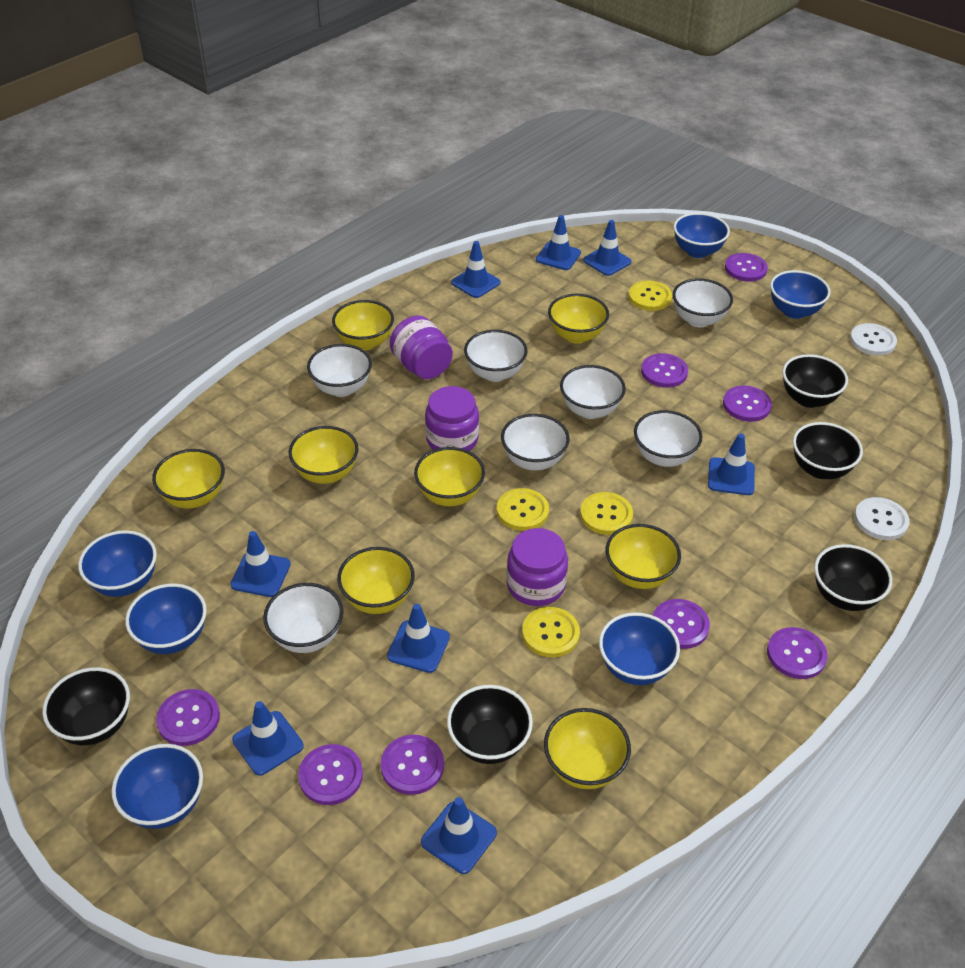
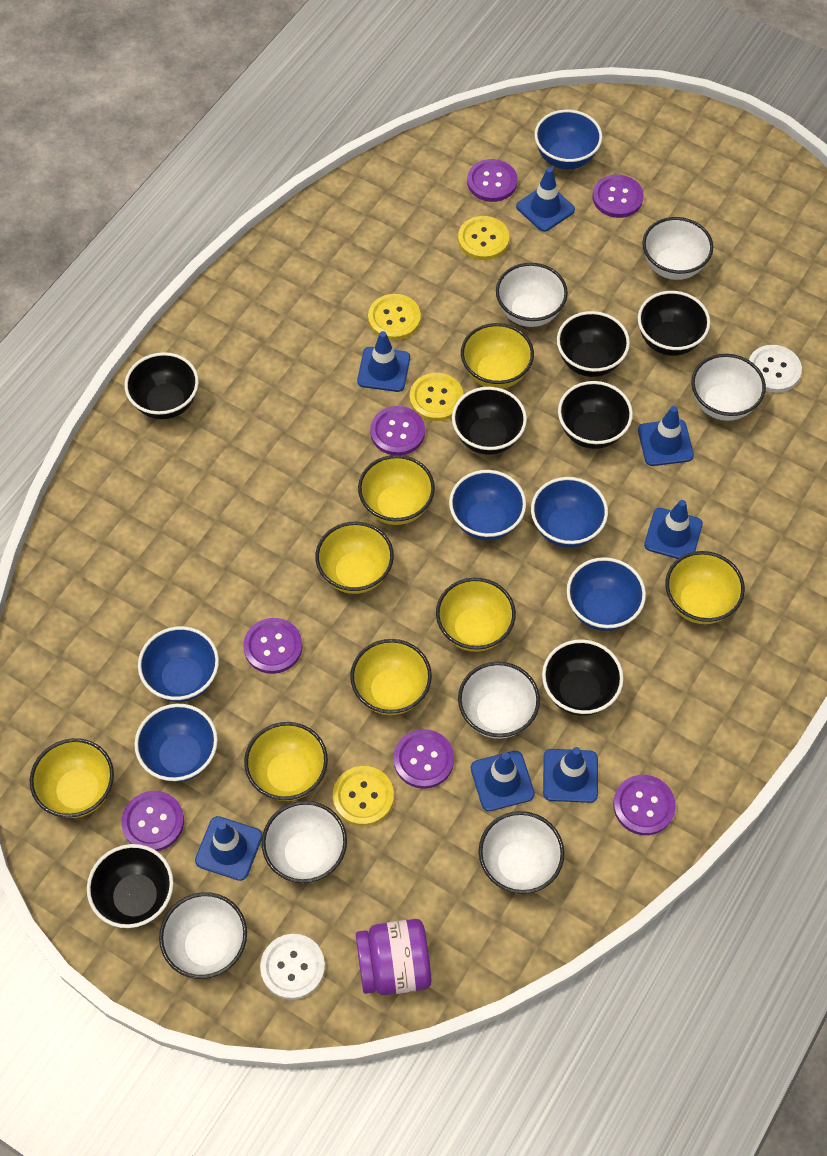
black bowl: [42,667,130,745] [447,685,533,764] [782,354,848,408] [793,422,863,479] [814,544,892,611] = 5 -> [87,844,174,928] [125,352,199,419] [452,387,527,455] [542,639,624,716] [557,311,630,377] [558,381,633,449] [638,291,710,356] = 7
blue traffic cone: [230,531,291,597] [232,701,304,776] [387,604,450,673] [421,797,497,874] [451,241,501,298] [536,215,581,270] [583,220,632,276] [708,433,755,495] = 8 -> [195,816,262,881] [357,331,410,392] [471,751,535,811] [516,167,575,232] [543,747,598,803] [638,406,694,466] [644,500,703,559] = 7
purple button: [156,689,220,746] [298,744,363,805] [381,735,444,795] [641,353,688,388] [653,599,710,649] [723,386,772,422] [725,253,768,282] [767,627,827,679] = 8 -> [121,791,184,851] [243,618,303,674] [370,406,425,455] [394,729,454,789] [467,159,518,202] [593,175,644,218] [613,775,676,835] = 7
purple jar: [390,315,453,379] [425,386,479,451] [506,528,568,606] = 3 -> [356,919,431,995] = 1

